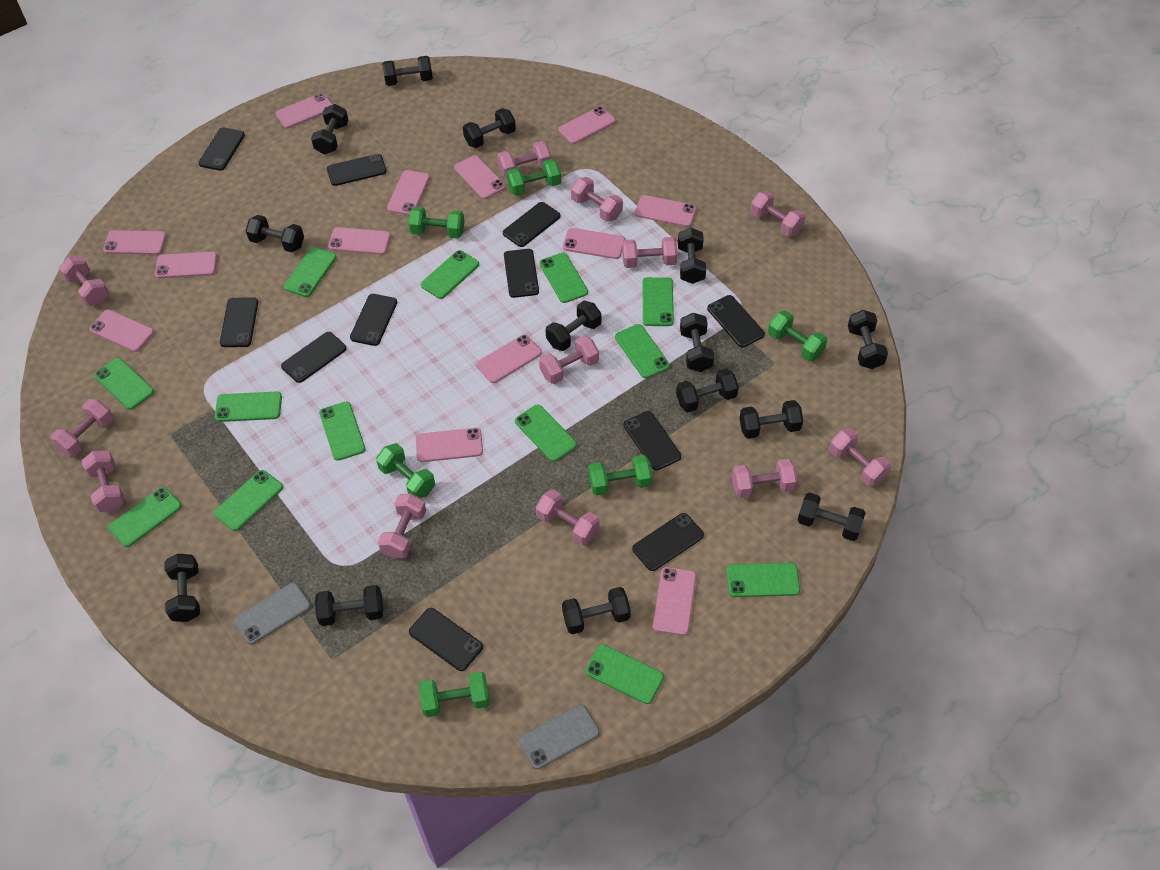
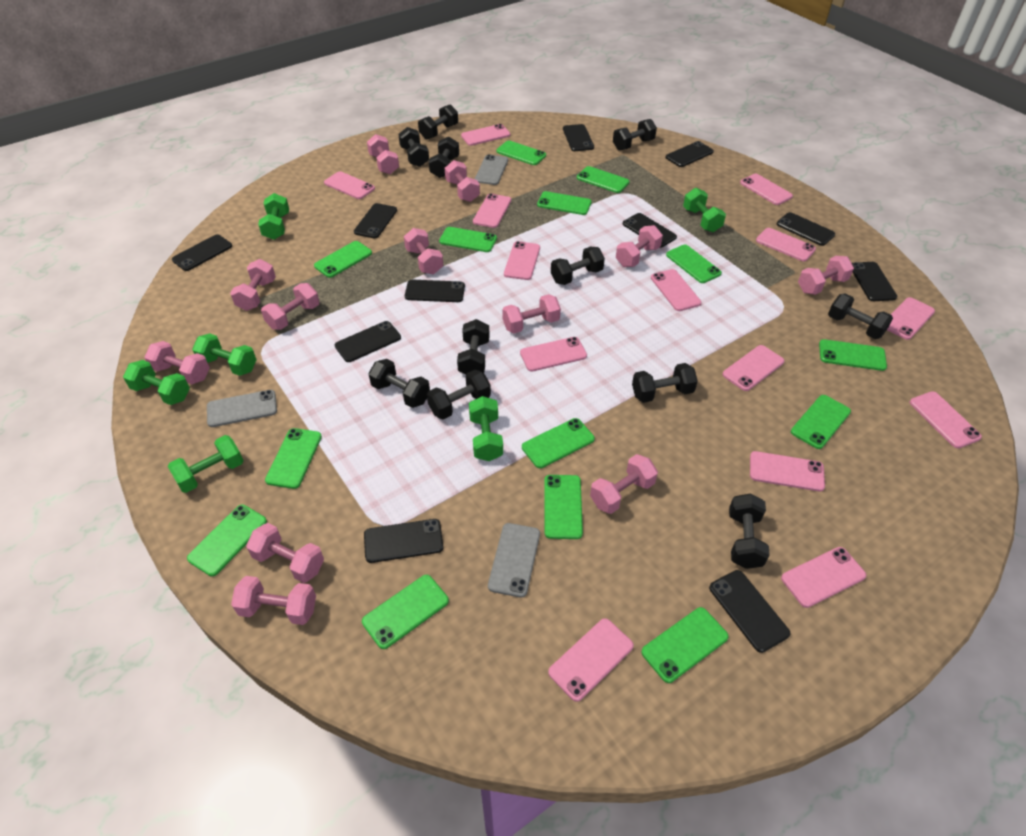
black dumbbell: [164,554,200,622] [245,215,304,252] [311,104,349,154] [315,585,383,626] [382,56,433,86] [463,108,516,148] [546,301,601,351] [562,587,631,634] [676,368,739,412] [678,228,706,284] [680,313,714,372] [740,400,803,439] [798,492,865,541] [848,310,888,369] = 14 -> [368,359,430,408] [398,127,429,167] [418,105,458,140] [427,370,491,419] [429,137,459,178] [457,319,490,375] [551,246,605,285] [613,119,657,150] [632,363,698,403] [729,493,770,569] [828,293,893,339] = 11
green phone: [94,358,154,410] [109,487,182,547] [214,470,283,531] [215,392,282,422] [284,247,336,297] [319,401,366,461] [421,250,479,299] [515,404,577,462] [539,253,588,303] [585,644,664,704] [615,324,670,378] [643,277,674,326] [727,563,800,597] = 13 -> [187,505,267,576] [265,428,322,489] [314,241,372,278] [362,575,449,649] [439,227,497,252] [496,141,546,165] [522,418,595,468] [537,191,592,215] [544,475,583,539] [577,166,630,193] [641,607,729,683] [666,244,722,283] [791,395,851,449] [819,339,887,371] = 14
grey phone: [234,583,311,645] [519,705,600,769] = 2 -> [207,390,277,427] [475,154,508,185] [488,523,540,598] = 3
pink phone: [89,310,154,352] [103,230,167,255] [155,252,217,278] [276,93,333,128] [328,227,391,255] [387,170,430,215] [416,428,483,462] [454,155,506,199] [476,334,542,383] [558,107,616,144] [563,228,625,259] [635,195,696,227] [653,567,696,636] = 13 -> [324,171,375,199] [461,124,510,146] [473,193,511,228] [504,241,540,280] [520,337,587,372] [548,618,634,702] [651,269,701,311] [722,345,785,391] [740,174,793,205] [750,451,825,492] [756,228,816,262] [781,547,867,608] [887,297,935,340] [910,391,982,448] = 14

